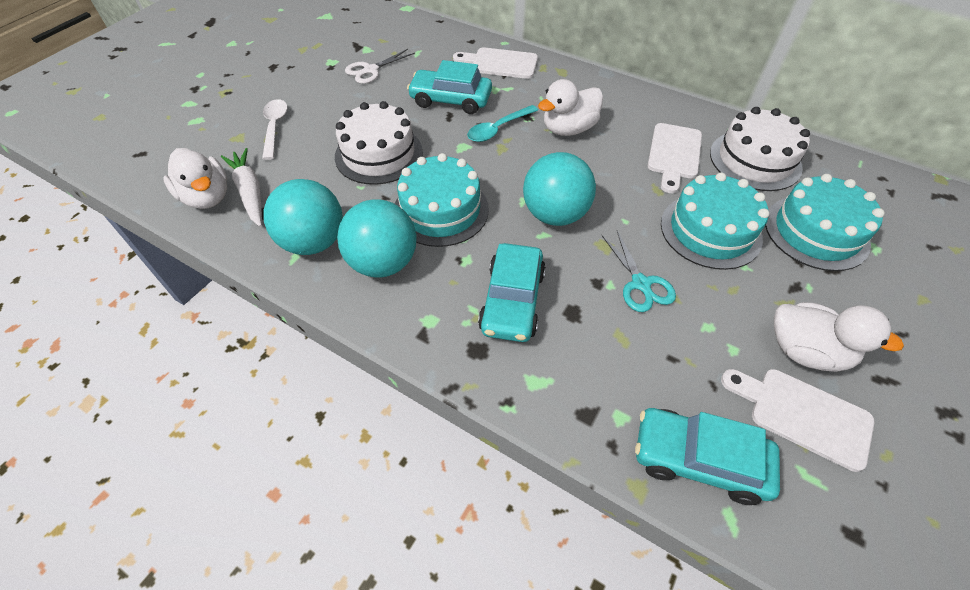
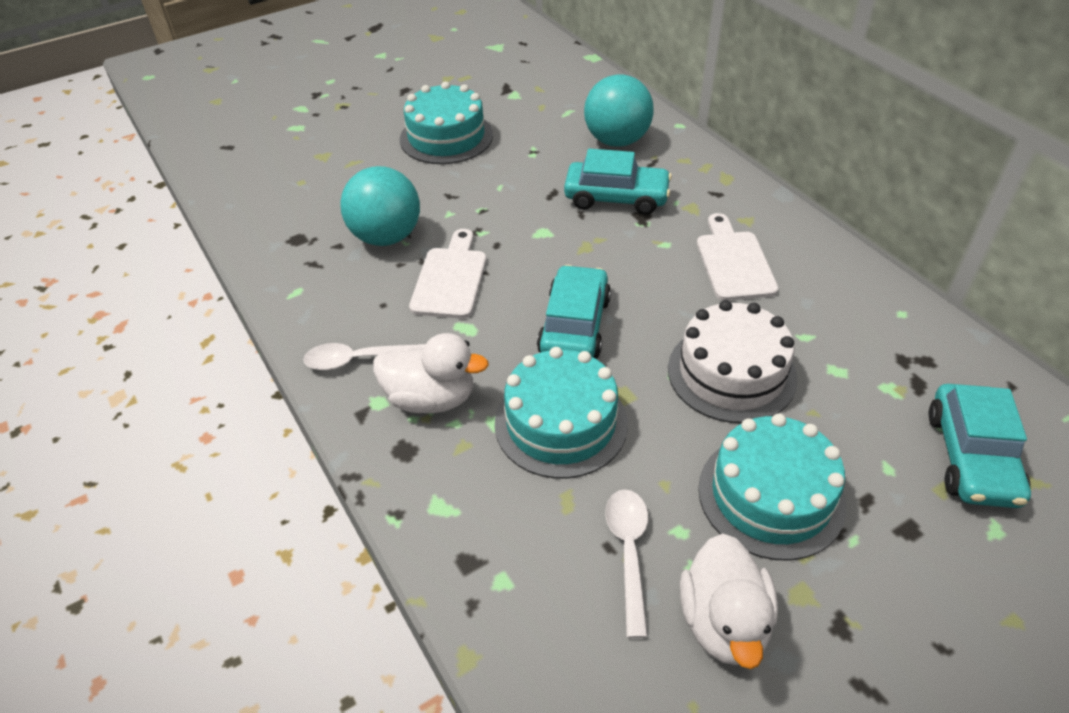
turquoise ball: [264,179,343,255] [337,199,417,277] [523,152,596,226] = 3 -> [340,166,420,246] [584,74,654,147] = 2
turquoise scissors: [601,231,676,312] = 1 -> none = 0
turquoise spoon: [467,105,538,142] = 1 -> none = 0
white cake: [335,101,423,185] [710,107,810,191] = 2 -> [668,300,798,423] = 1
white carrot: [221,148,262,227] = 1 -> none = 0
white cutting board: [453,47,538,79] [647,123,702,193] [721,369,875,472] = 3 -> [409,229,486,319] [697,213,779,301] = 2
white duck: [163,148,227,209] [538,79,603,136] [774,302,904,372] = 3 -> [373,333,489,413] [680,534,778,669] = 2
white scissors: [345,49,415,84] = 1 -> none = 0
white spoon: [262,99,287,160] = 1 -> [303,343,414,370] [605,489,648,638] = 2

